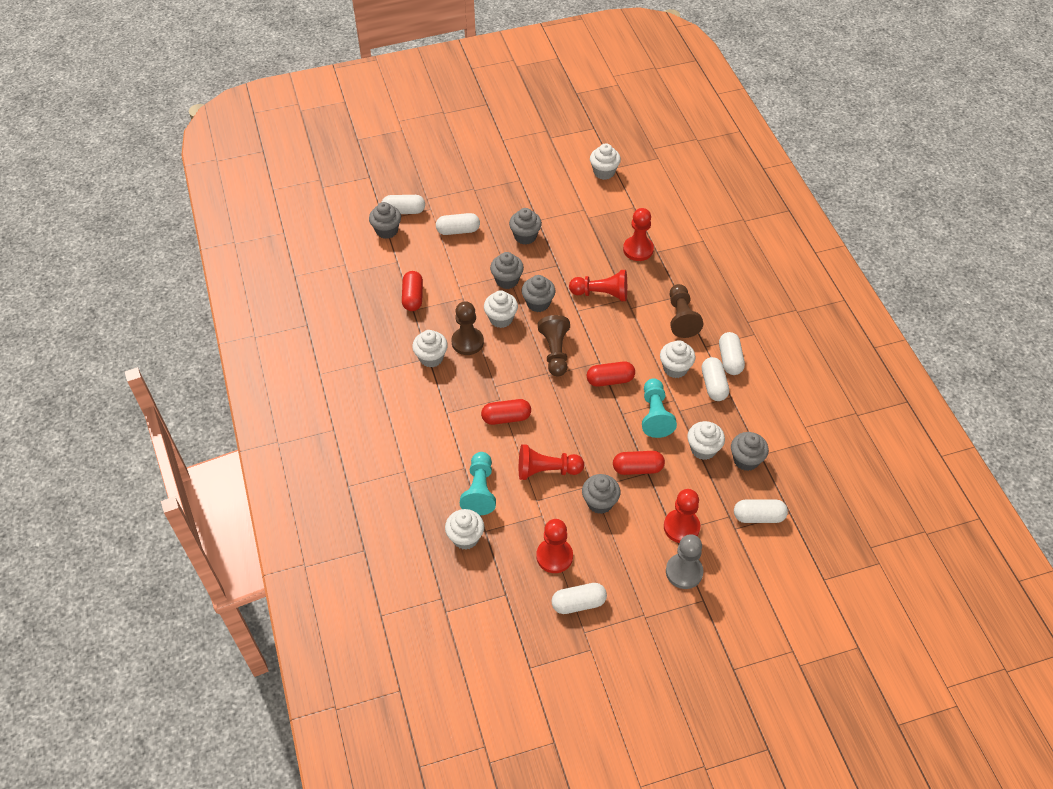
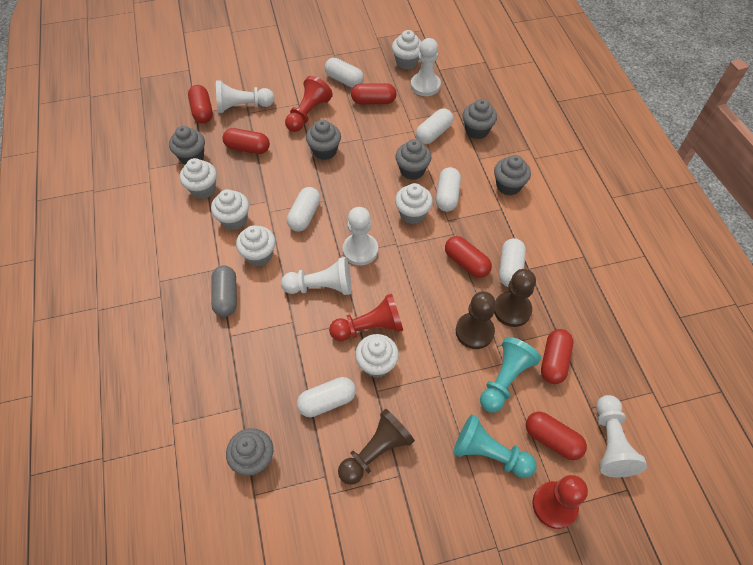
grey capsule: none = 0 -> [211,265,237,317] = 1
grey pawn: [666,534,704,589] = 1 -> none = 0
red capsule: [402,271,423,311] [481,399,531,425] [587,361,635,387] [613,451,665,475] = 4 -> [188,85,213,123] [223,128,270,154] [351,83,397,104] [445,236,492,278] [526,412,587,460] [541,329,573,384] = 6
red pawn: [519,444,584,480] [536,519,573,573] [569,270,627,301] [623,208,654,261] [664,489,700,543] = 5 -> [285,76,333,132] [329,294,403,341] [532,475,588,529] = 3
white pawn: none = 0 -> [216,80,274,113] [281,257,351,295] [343,207,378,266] [411,38,441,96] [596,395,647,478] = 5

